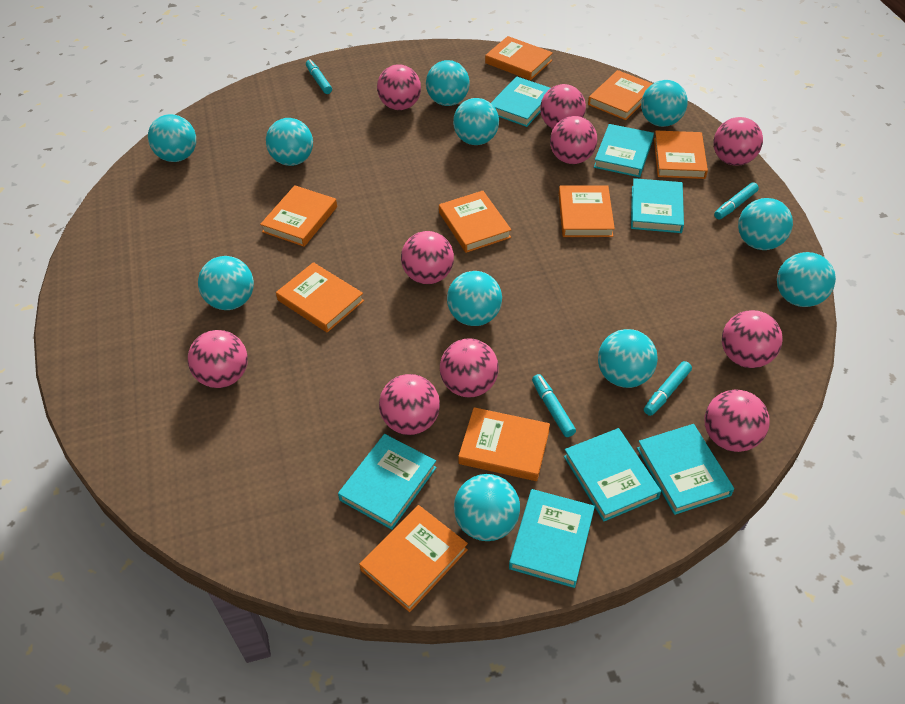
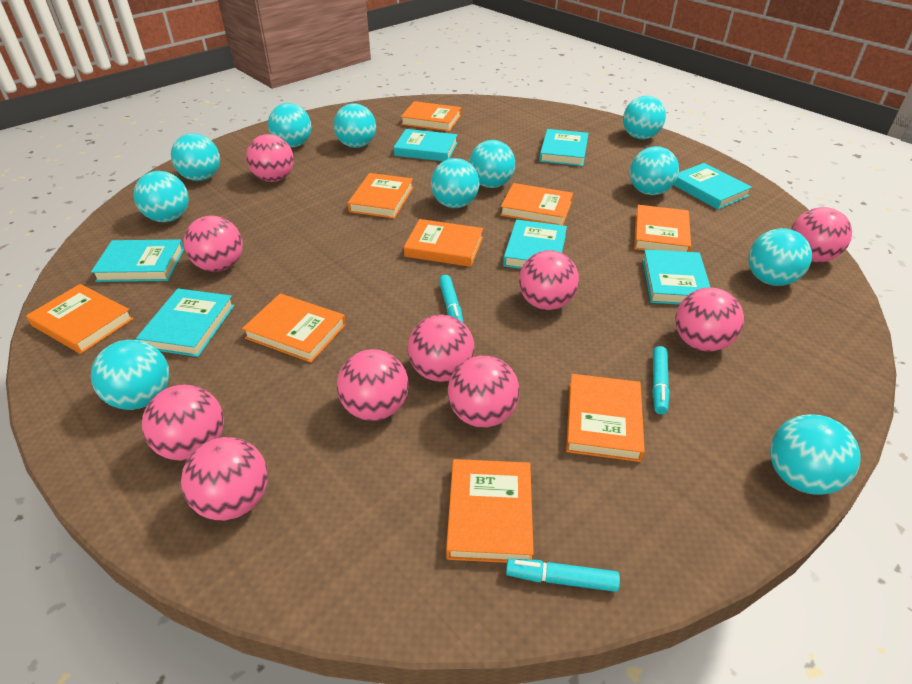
turquoise marker: [306,59,332,94] [532,374,576,437] [644,361,692,416] [714,182,759,219] = 4 -> [439,275,464,323] [506,559,620,592] [652,346,670,414] = 3

